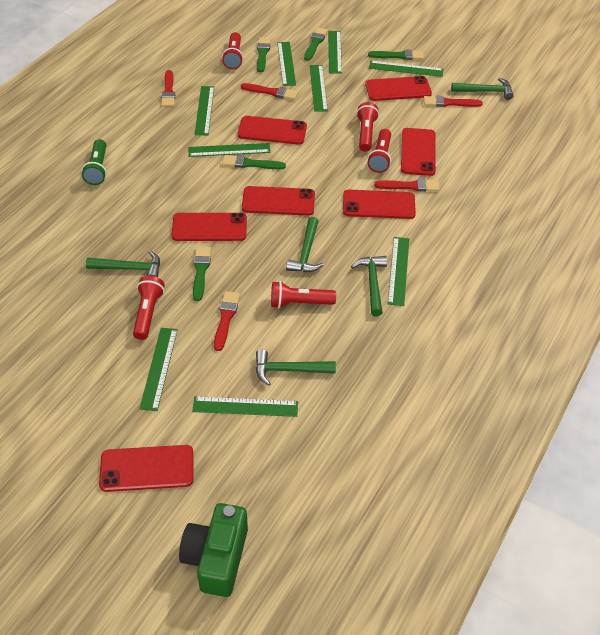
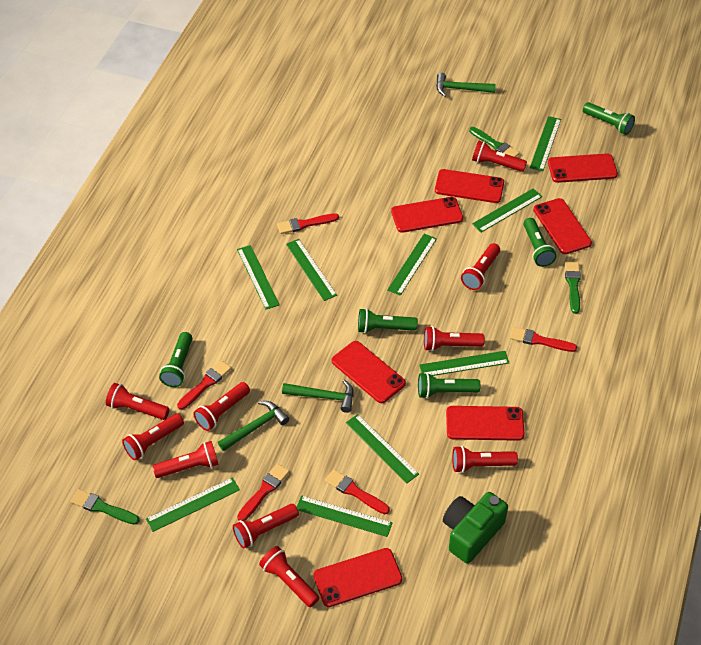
green brush: [193,246,211,301] [222,155,286,170] [257,37,271,72] [304,27,328,61] [368,50,424,60] = 5 -> [70,489,140,525] [469,127,520,157] [565,261,581,314] = 3
green flashlight: [82,139,106,185] = 1 -> [159,332,192,387] [358,308,418,333] [418,372,480,398] [523,218,557,267] [583,102,635,135] = 5
green hammer: [86,250,160,277] [256,349,336,386] [286,217,324,272] [351,256,387,316] [451,78,514,100] = 5 -> [218,401,289,451] [282,379,354,413] [436,73,496,97] = 3
red flashlight: [133,276,165,340] [222,32,243,69] [271,281,336,308] [356,102,379,152] [367,129,391,173] = 5 -> [106,383,170,420] [122,414,184,460] [153,441,219,478] [193,382,250,431] [233,504,299,548] [259,546,319,607] [424,326,485,351] [452,446,518,473] [461,243,500,290] [472,141,527,172] = 10

